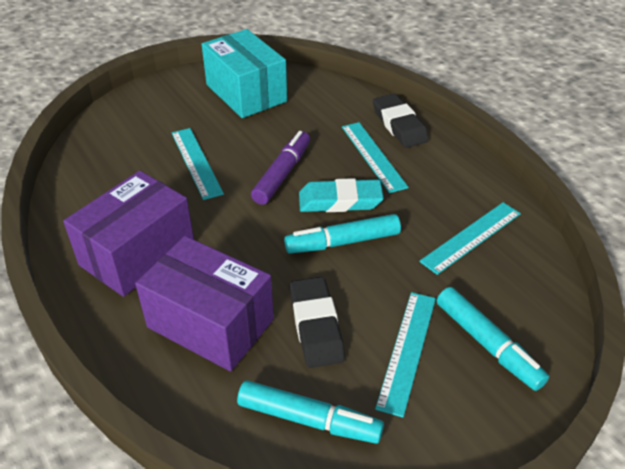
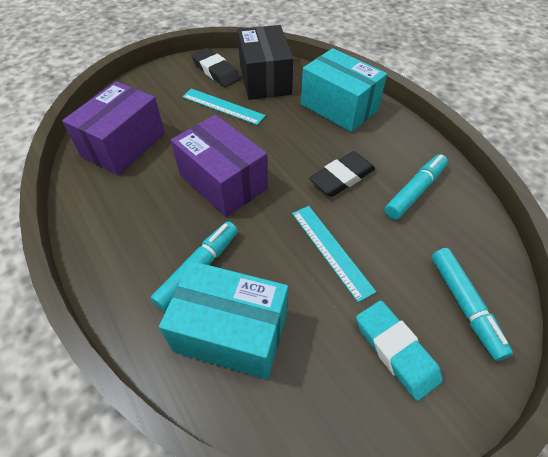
black box: none = 0 -> [237,25,294,100] = 1
purple marker: [251,131,310,205] = 1 -> none = 0
turquoise box: [202,29,287,118] = 1 -> [159,261,288,379] [301,48,387,132] = 2
turquoise ruler: [172,128,224,200] [342,122,409,193] [375,292,436,418] [419,202,521,275] = 4 -> [182,89,266,125] [292,206,376,302] = 2

